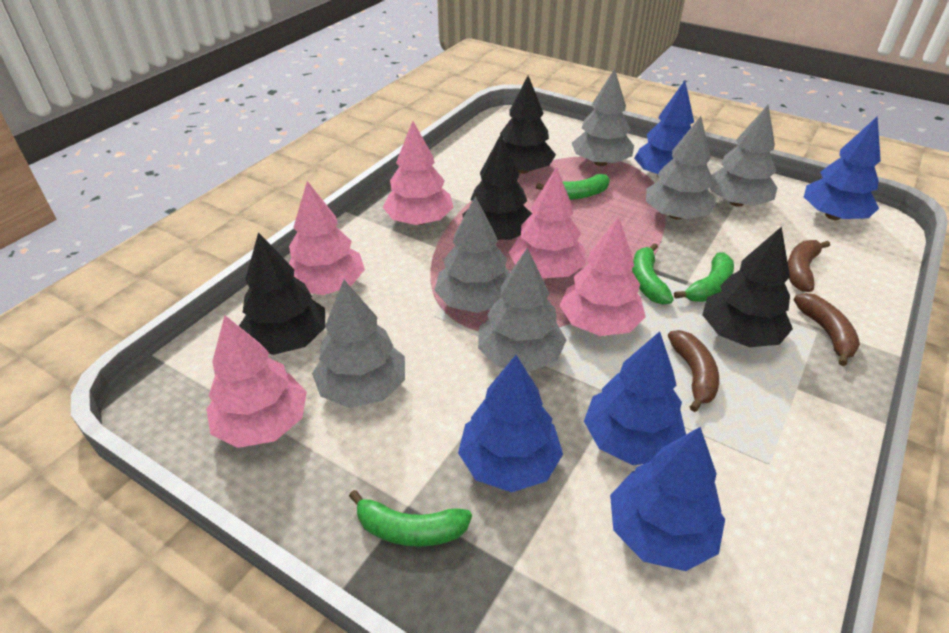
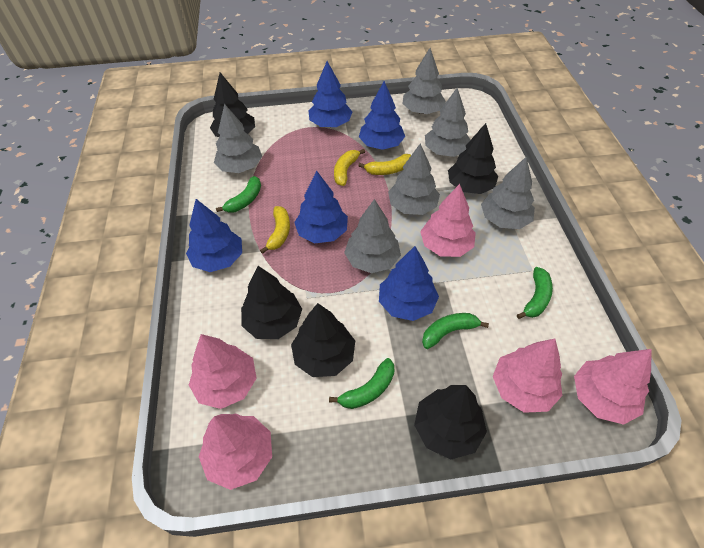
black tree: [239,232,325,355] [462,134,532,240] [500,75,556,174] [703,226,793,347] = 4 -> [210,73,255,137] [241,266,302,339] [291,303,355,377] [414,385,487,459] [448,123,498,194] = 5
brown banana: [668,330,719,412] [788,240,830,292] [794,293,860,366] = 3 -> none = 0
yellow banana: none = 0 -> [260,206,290,254] [334,149,365,186] [359,154,411,175] = 3

